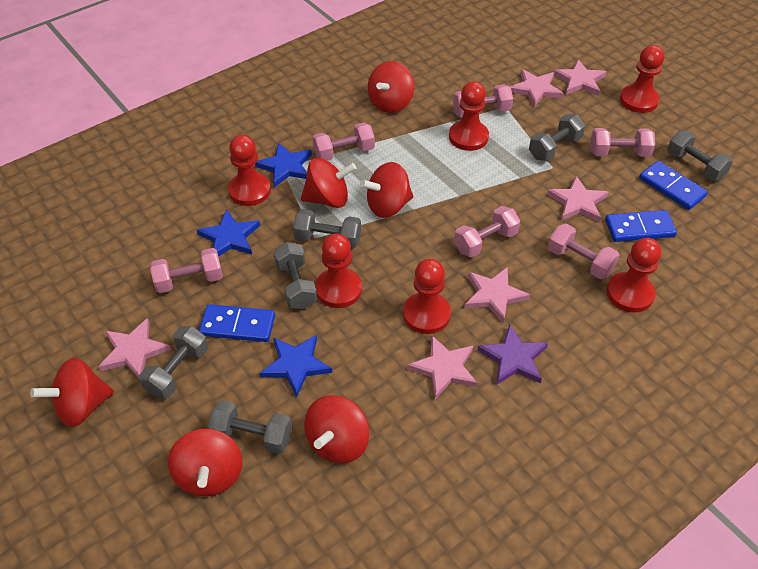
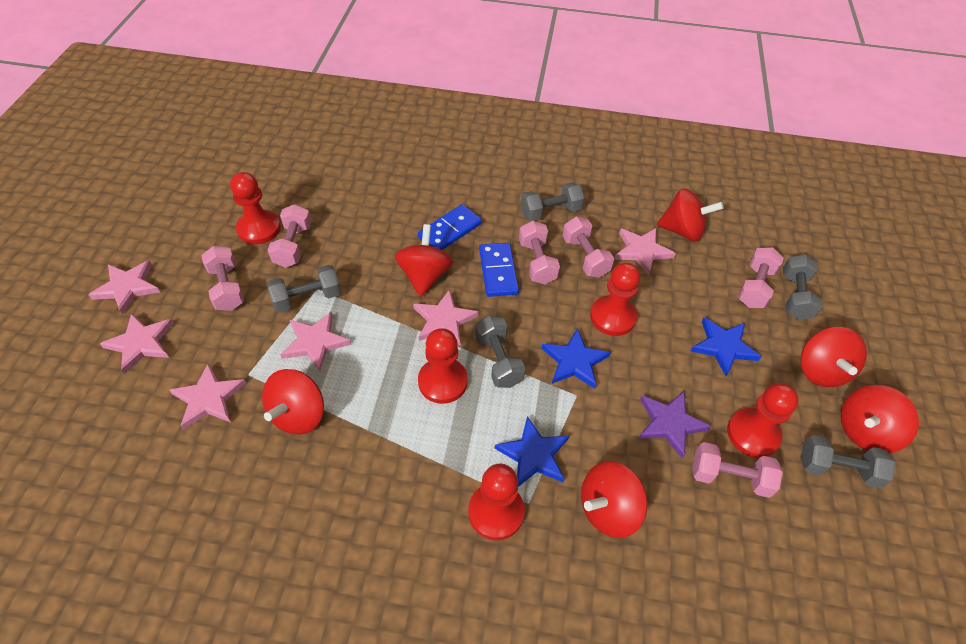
blue domino: [199,304,275,342] [605,210,677,242] [639,161,708,210] = 3 -> [418,204,482,250] [479,243,519,297] = 2
grey dumbbell: [139,326,208,399] [208,400,292,454] [274,242,317,309] [293,209,361,249] [529,114,585,161] [667,130,733,181] = 6 -> [267,265,341,312] [475,316,525,388] [521,182,585,221] [783,254,823,320] [801,435,896,489] = 5
red pawn: [228,135,271,206] [315,233,362,308] [403,259,451,334] [449,81,489,151] [607,238,661,313] [620,45,664,113] = 6 -> [230,172,281,245] [418,328,468,404] [468,464,525,540] [590,263,640,336] [727,383,799,458] = 5

